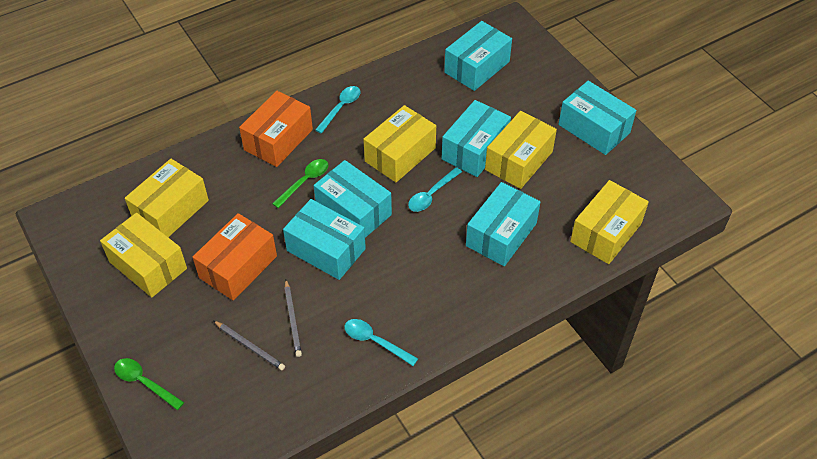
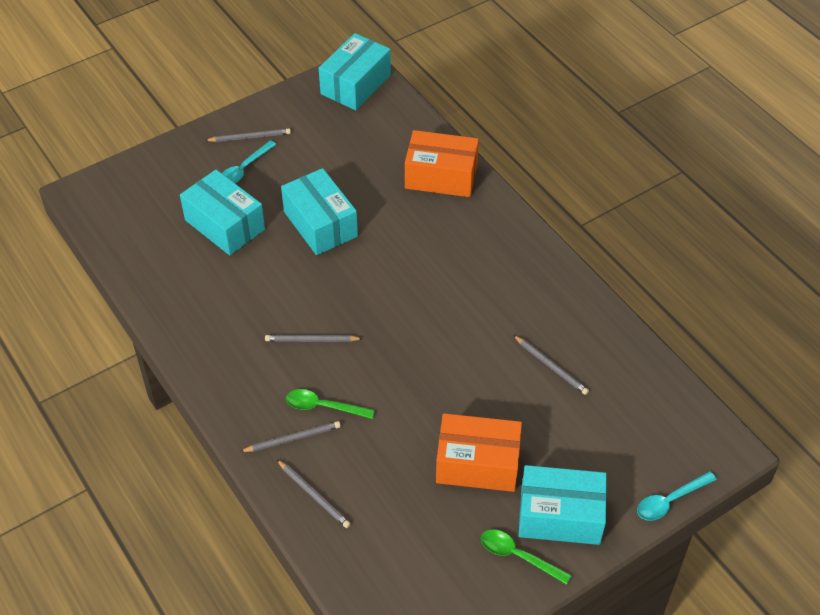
grey pencil: [213,320,285,370] [284,280,302,357] = 2 -> [205,129,291,142] [240,421,341,452] [265,335,363,342] [277,460,350,528] [513,335,589,395] = 5
turquoise box: [283,199,366,280] [314,160,392,238] [442,100,511,177] [444,21,512,91] [466,182,540,266] [558,81,636,155] = 6 -> [180,170,265,255] [281,168,358,255] [319,33,391,110] [519,465,607,545] = 4
turquoise spoon: [315,86,360,134] [345,319,418,366] [408,167,462,212] = 3 -> [222,140,277,184] [637,471,717,521] = 2
yellow box: [100,213,187,297] [125,159,209,237] [363,105,436,182] [485,111,557,189] [570,180,649,264] = 5 -> none = 0

